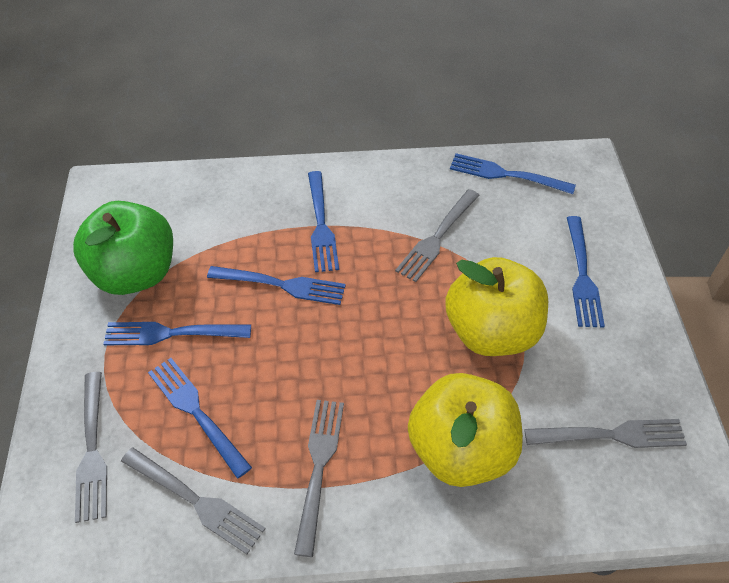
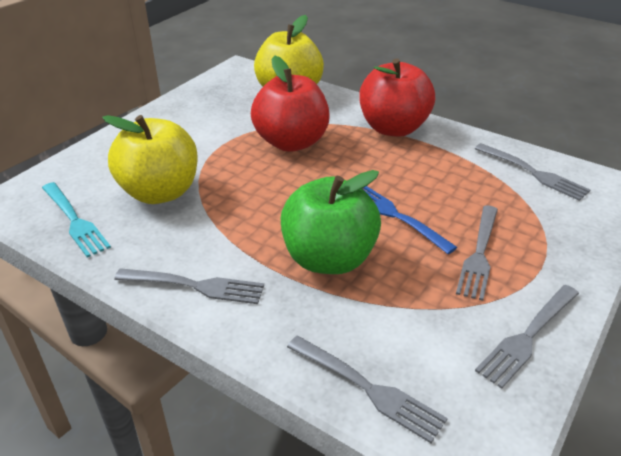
blue fork: [103,322,251,345] [148,358,252,479] [207,266,346,305] [308,171,339,272] [450,153,576,194] [567,216,605,328] = 6 -> [361,186,457,254] = 1
red apple: none = 0 -> [251,56,330,152] [359,58,435,137] = 2
turquoise fork: none = 0 -> [42,182,111,257] = 1

